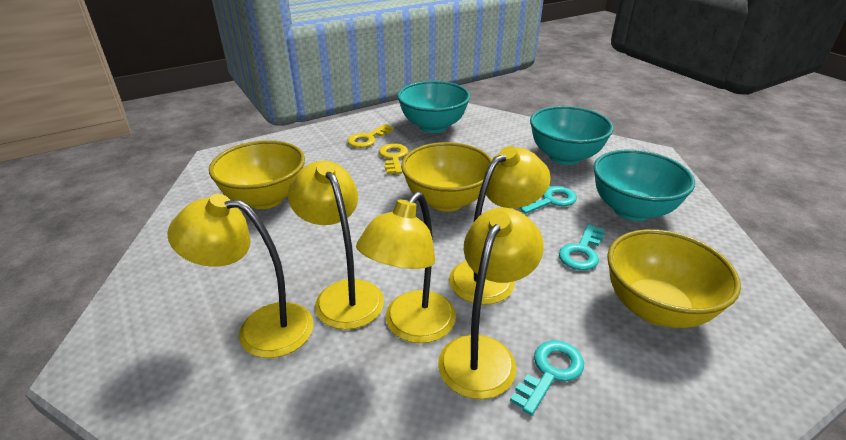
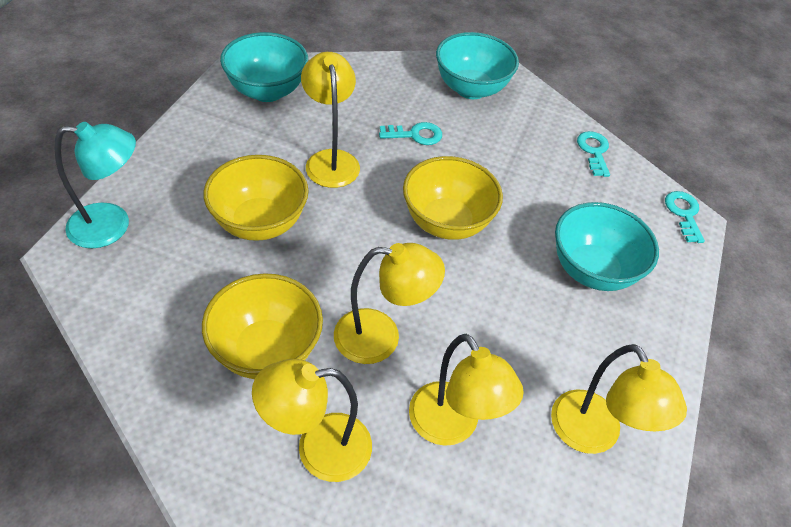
turquoise lamp: none = 0 -> [54,122,136,248] = 1
yellow key: [347,124,394,148] [379,143,408,174] = 2 -> none = 0

